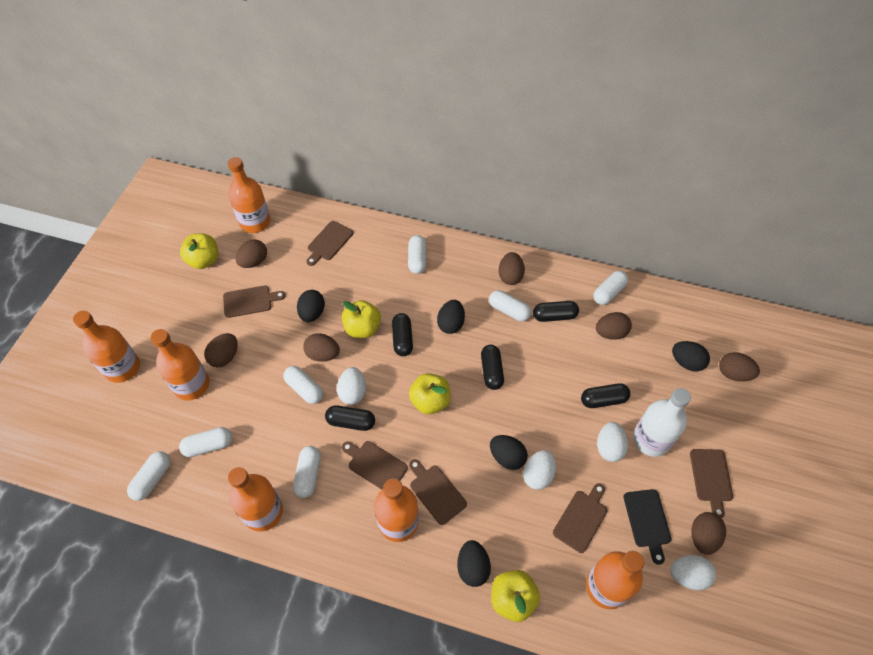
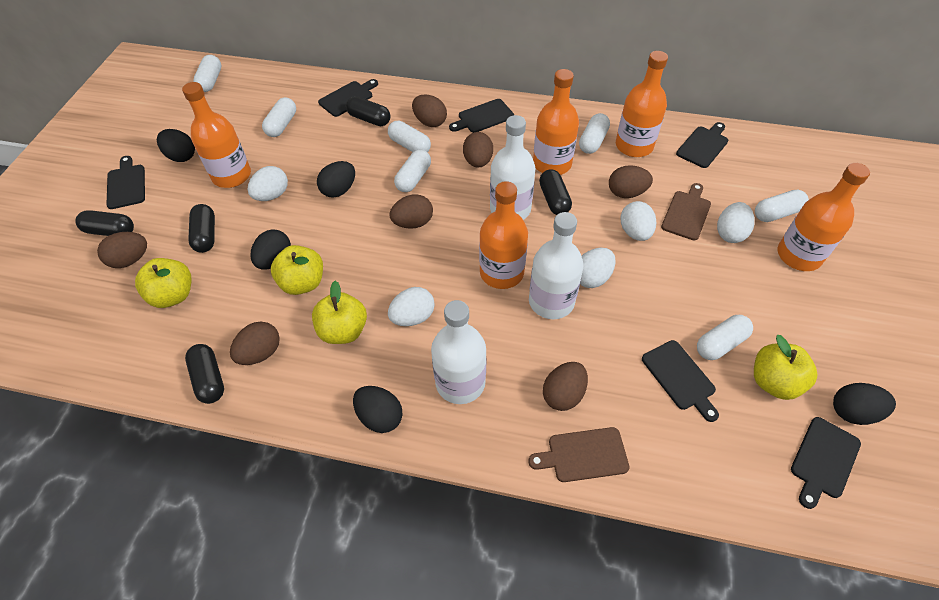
black cutting board: [623,489,672,565] = 1 -> [106,156,145,209] [318,79,378,117] [449,99,514,133] [642,340,719,422] [676,122,728,168] [791,417,861,509] = 6
brown cutting board: [223,285,286,318] [307,221,353,266] [342,441,408,490] [409,459,467,525] [553,483,607,553] [690,449,733,519] = 6 -> [528,427,630,482] [661,183,711,240] = 2
orange bottle: [73,311,140,383] [151,329,210,401] [228,157,271,233] [228,467,283,532] [374,478,419,542] [586,551,644,609] = 6 -> [182,82,251,188] [479,181,528,289] [533,69,579,175] [616,51,668,157] [778,163,870,271] = 5
white bottle: [633,388,691,457] = 1 -> [431,300,487,404] [490,115,535,220] [529,212,584,319] = 3
white egg: [337,367,366,405] [523,450,556,490] [597,422,628,462] [670,555,716,590] = 4 -> [248,166,288,201] [388,287,435,326] [580,248,616,288] [620,201,656,241] [717,202,755,243] = 5

